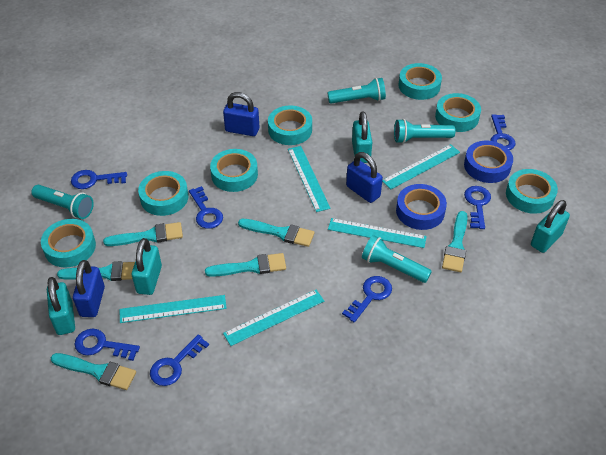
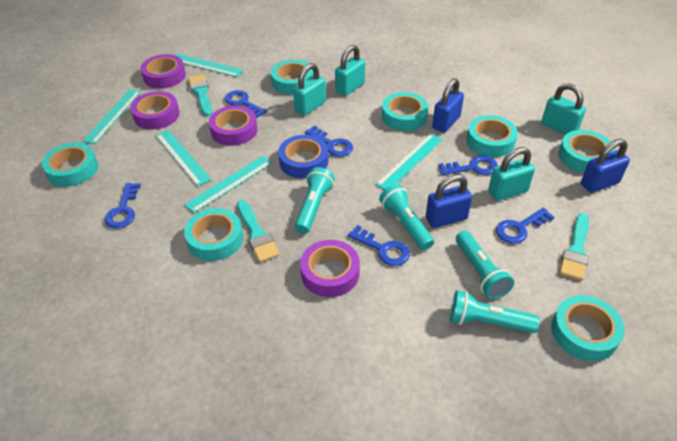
blue key: [71,170,127,189] [75,329,140,361] [150,335,209,386] [189,186,223,229] [342,276,392,323] [464,186,491,229] [490,114,516,150] = 7 -> [104,183,141,229] [224,90,266,118] [305,125,353,157] [348,225,410,266] [438,155,498,175] [496,208,554,244] = 6
blue tape: [396,184,447,230] [464,141,513,183] = 2 -> [278,135,328,178] = 1
purple tape: none = 0 -> [130,91,180,130] [140,54,186,89] [209,106,257,146] [300,240,360,297] = 4
turquoise brush: [51,353,136,390] [57,261,135,281] [103,222,183,246] [205,253,286,277] [238,219,314,247] [442,211,468,272] = 6 -> [188,74,212,116] [237,200,280,262] [560,213,589,281] = 3

